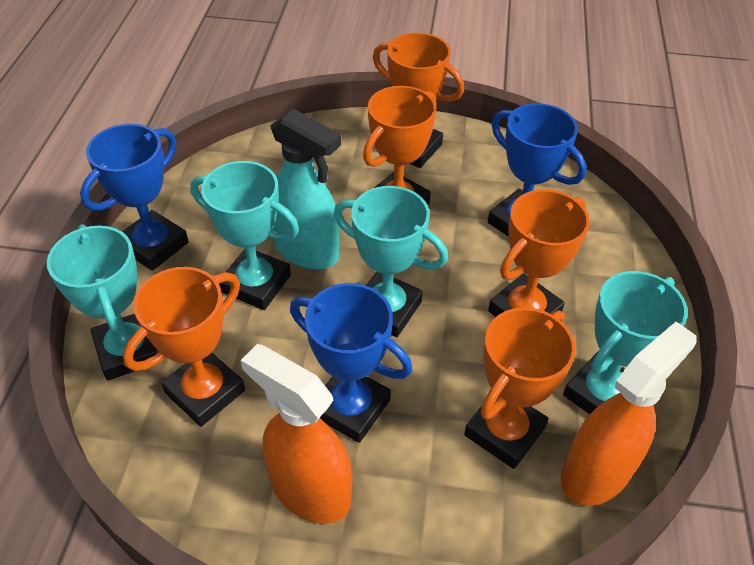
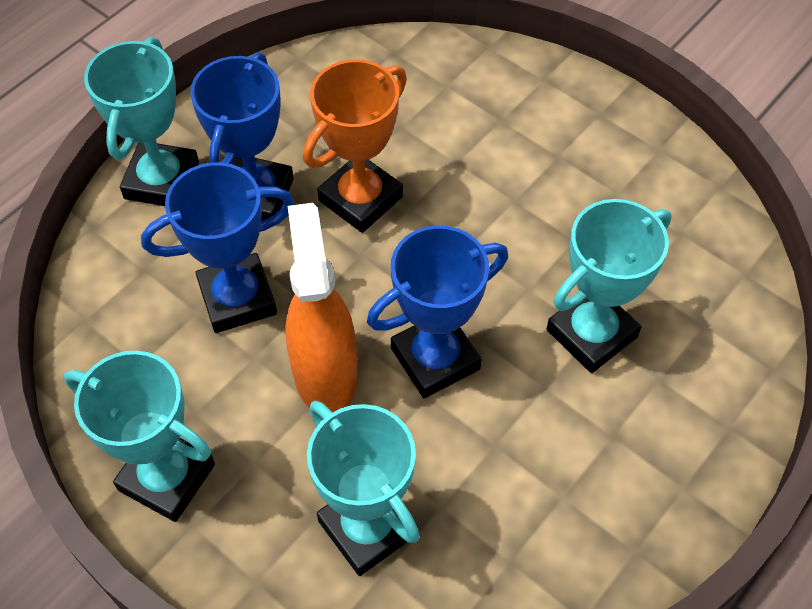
orange spray bottle: [241,344,352,524] [561,322,697,506] = 2 -> [286,203,358,412] = 1
orange trophy: [123,267,245,427] [363,86,437,205] [373,33,464,168] [464,307,576,469] [488,189,590,317] = 5 -> [303,59,407,233] = 1
turquoise spray bottle: [270,108,341,270] = 1 -> none = 0

